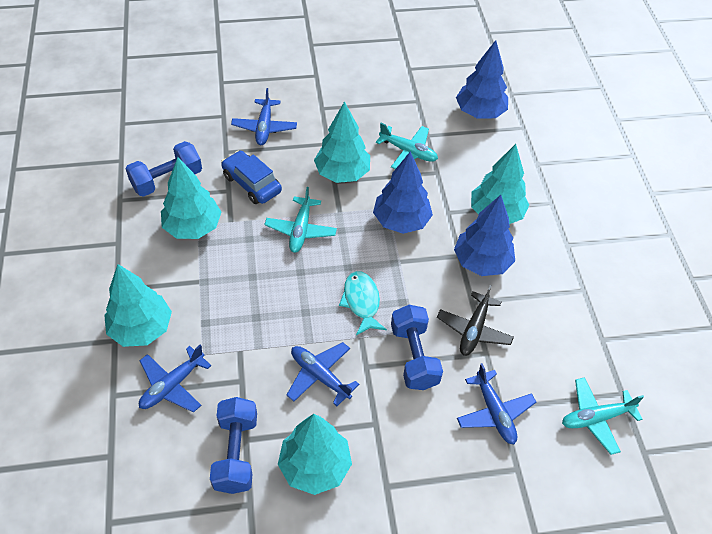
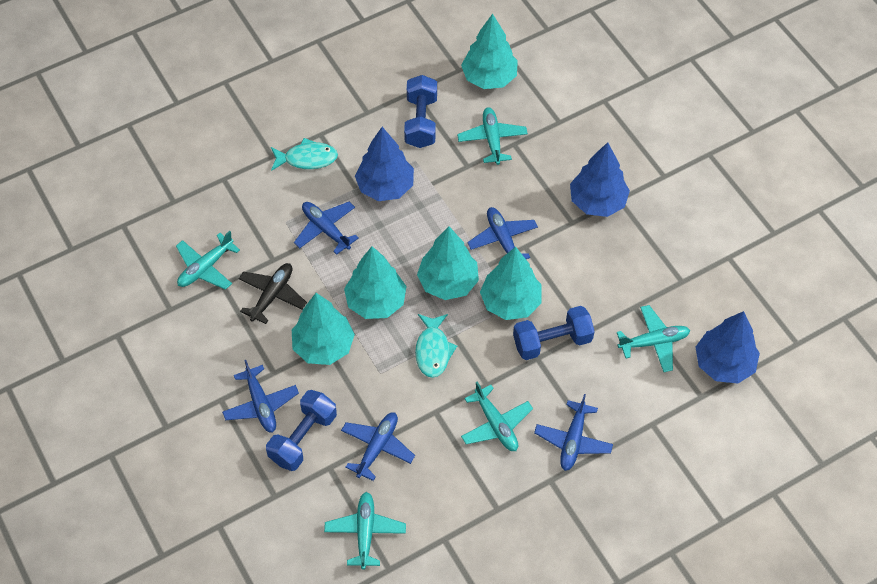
blue car: [221,151,282,204] = 1 -> none = 0
blue plane: [139,345,211,413] [231,88,297,145] [287,342,360,406] [457,363,536,445] = 4 -> [222,360,299,433] [294,201,359,255] [341,412,415,481] [467,207,538,259] [534,394,613,471] = 5
turquoise fish: [339,271,387,335] = 1 -> [271,138,338,171] [415,314,457,378] = 2
turquoise plane: [264,187,337,253] [376,123,438,169] [562,377,644,455] = 3 -> [176,231,240,290] [324,492,406,570] [457,107,528,165] [461,381,533,451] [617,305,690,372] = 5

